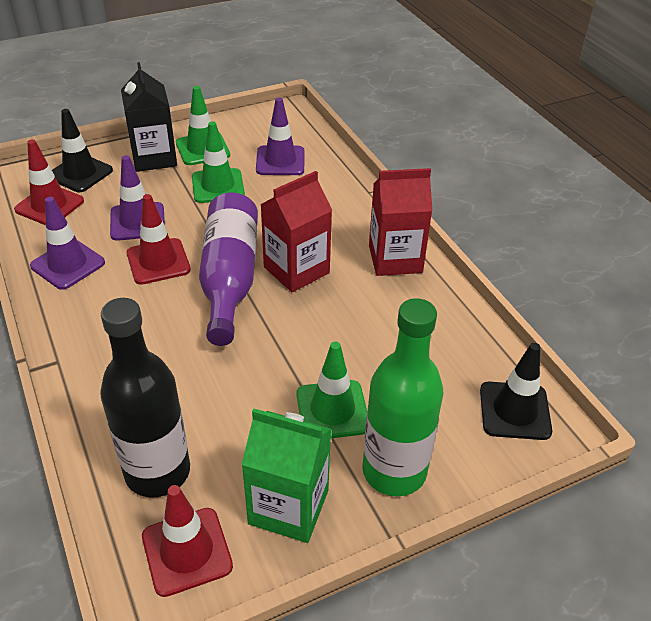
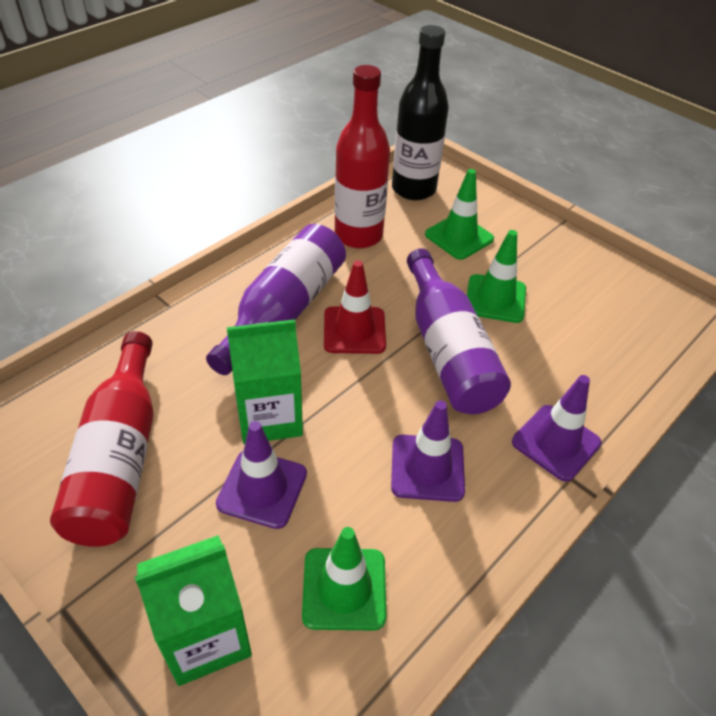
black carton: [121,62,177,172] = 1 -> none = 0
black traffic cone: [52,109,113,192] [480,343,552,440] = 2 -> none = 0
green bottle: [362,298,443,496] = 1 -> none = 0
green carton: [241,409,331,543] = 1 -> [135,535,252,686] [227,319,303,444] = 2
purple bottle: [199,193,258,346] = 1 -> [206,224,346,375] [407,248,511,414] = 2
red bottle: none = 0 -> [50,331,154,547] [335,65,390,249] = 2
red carton: [260,171,332,292] [369,168,432,276] = 2 -> none = 0
red traffic cone: [14,139,84,225] [127,194,191,285] [142,485,233,597] = 3 -> [324,260,386,354] = 1

